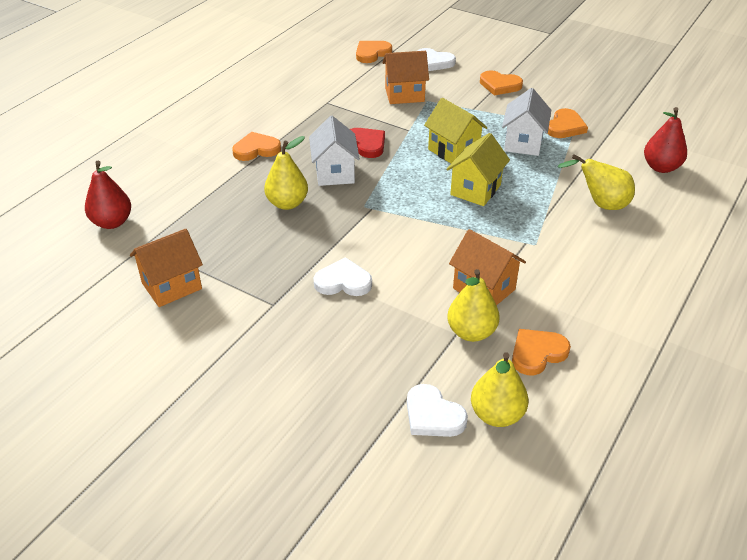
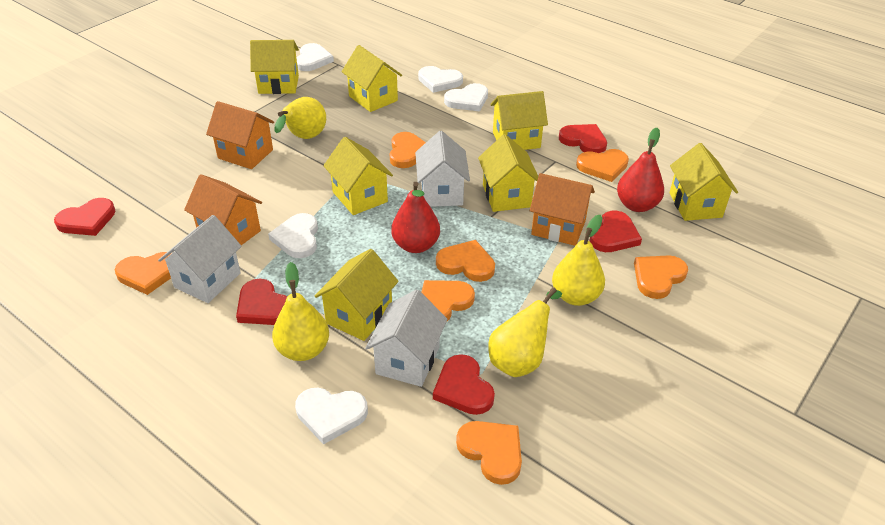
orange heart: [232,132,281,161] [356,41,392,63] [480,70,523,96] [512,329,571,376] [547,108,588,138] = 5 -> [115,252,172,295] [390,132,426,168] [421,280,475,321] [436,240,495,282] [456,421,522,485] [576,149,629,182] [634,255,688,299] = 7
red heart: [350,128,385,158] = 1 -> [54,198,115,236] [236,279,287,325] [433,354,495,415] [559,124,607,153] [590,211,642,252] = 5
white heart: [313,257,372,296] [407,384,468,437] [418,48,456,71] = 3 -> [268,213,318,258] [295,388,368,445] [296,43,334,71] [418,66,463,93] [444,83,488,112] = 5
white house: [309,116,360,186] [502,88,551,156] = 2 -> [158,215,242,303] [365,290,448,387] [415,131,470,207] = 3
yellow house: [424,98,487,163] [446,133,510,206] = 2 -> [250,40,299,94] [315,249,399,341] [323,137,393,215] [341,45,402,112] [478,134,538,212] [490,91,548,150] [669,143,738,221] = 7

